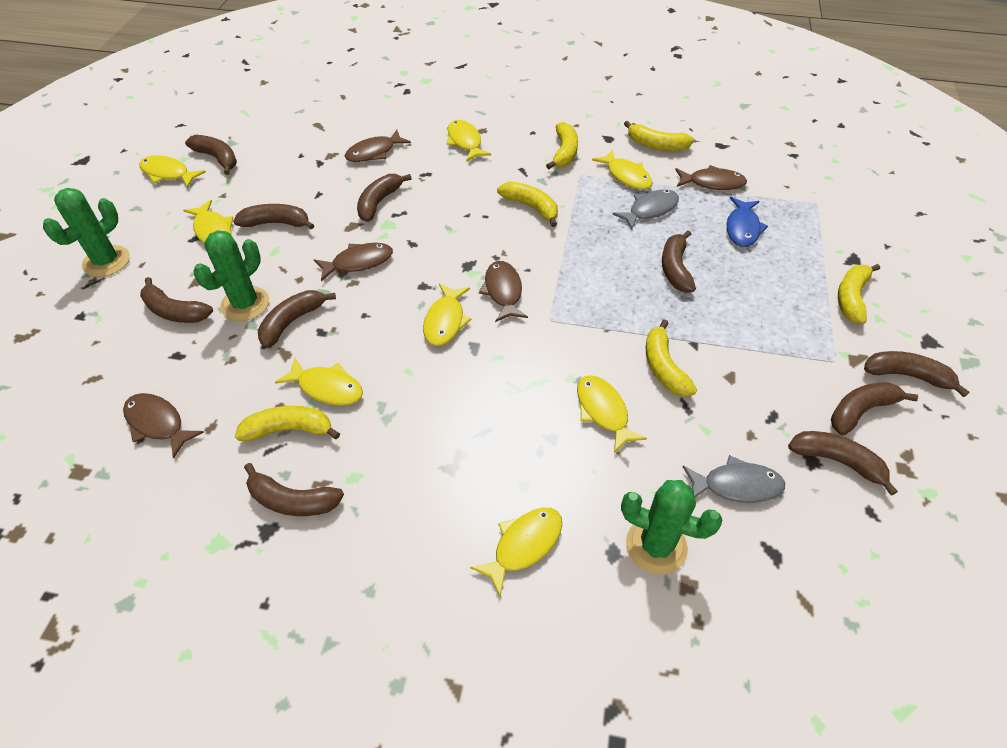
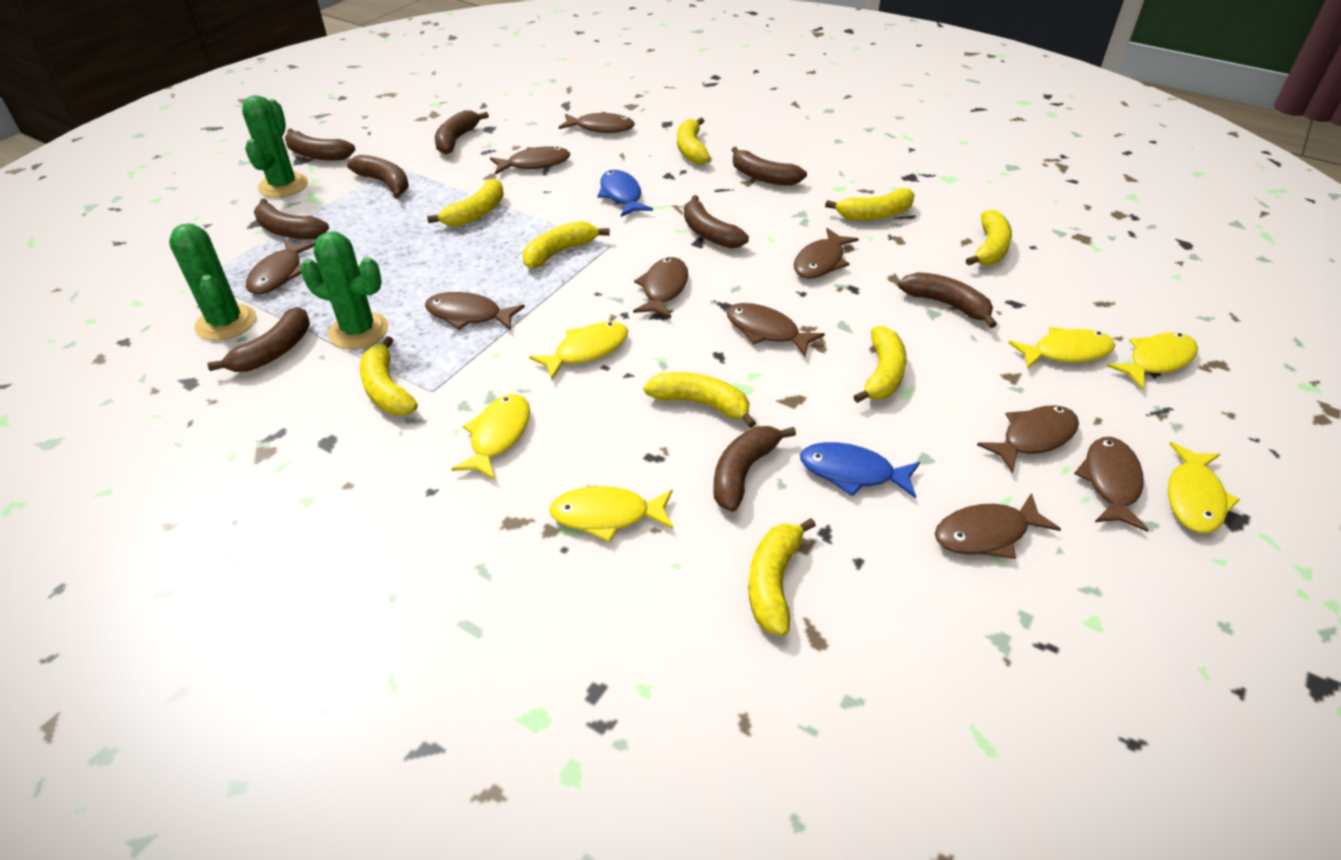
blue fish: [727,197,768,247] = 1 -> [598,170,653,217] [800,442,920,498] = 2
brown banana: [140,277,213,323] [185,135,237,175] [233,204,314,230] [244,463,344,516] [258,290,336,348] [357,174,412,222] [662,230,696,292] [788,431,898,495] [831,382,918,436] [864,351,969,397] = 10 -> [208,307,310,372] [254,198,329,239] [285,129,355,161] [347,155,409,198] [435,110,489,154] [684,195,749,249] [713,426,796,512] [732,147,807,186] [898,272,997,328] = 9
brown fish: [123,393,204,458] [314,243,393,281] [345,130,411,162] [479,261,528,322] [675,165,747,190] = 5 -> [246,239,315,294] [425,292,525,331] [490,146,570,175] [559,112,635,133] [633,257,688,318] [726,303,825,357] [794,228,859,278] [935,493,1061,559] [977,405,1079,473] [1074,437,1149,532] = 10
grey fish: [612,189,679,230] [683,455,785,503] = 2 -> none = 0
yellow banana: [235,406,340,441] [497,182,558,227] [546,122,578,169] [624,121,694,151] [646,319,697,397] [838,264,880,324] = 6 -> [360,336,418,415] [427,179,504,227] [523,221,610,269] [644,372,756,428] [677,117,710,164] [748,518,816,636] [825,188,915,221] [853,326,907,403] [966,210,1012,265] = 9
yellow fish: [139,155,206,188] [183,200,233,243] [275,358,363,406] [423,283,471,346] [447,120,491,162] [470,508,562,596] [577,375,647,453] [592,150,652,190] = 8 -> [451,394,530,480] [529,322,628,380] [549,486,673,542] [1009,327,1115,369] [1107,332,1198,390] [1168,442,1240,533] = 6

